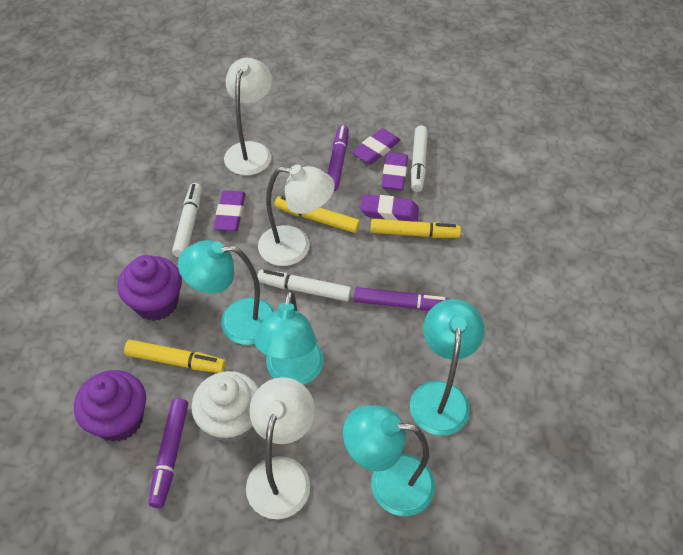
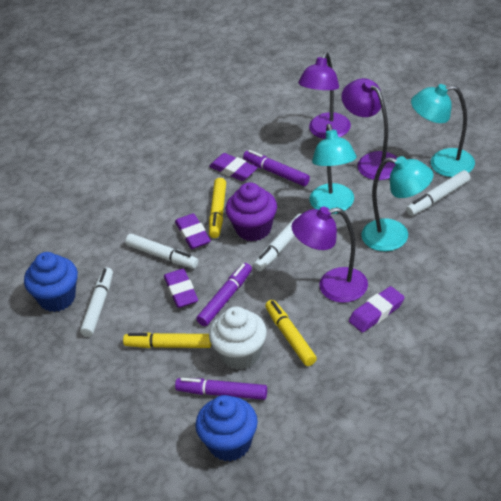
blue cupcake: none = 0 -> [24,252,78,312] [195,395,258,461] = 2
purple cupcake: [74,370,146,442] [117,255,182,321] = 2 -> [226,182,277,241] = 1
purple lamp: none = 0 -> [292,207,368,303] [298,52,351,139] [341,78,398,180] = 3
turquoise lamp: [178,240,275,345] [254,290,324,385] [343,405,435,516] [410,299,485,435] = 4 -> [310,124,357,214] [361,156,433,251] [411,84,475,177] = 3
white lamp: [224,58,272,175] [246,377,315,519] [258,165,335,266] = 3 -> none = 0
white marker: [172,183,202,258] [257,270,351,301] [411,126,428,192] = 3 -> [80,267,113,337] [125,233,198,269] [254,213,301,271] [406,170,470,216] = 4

